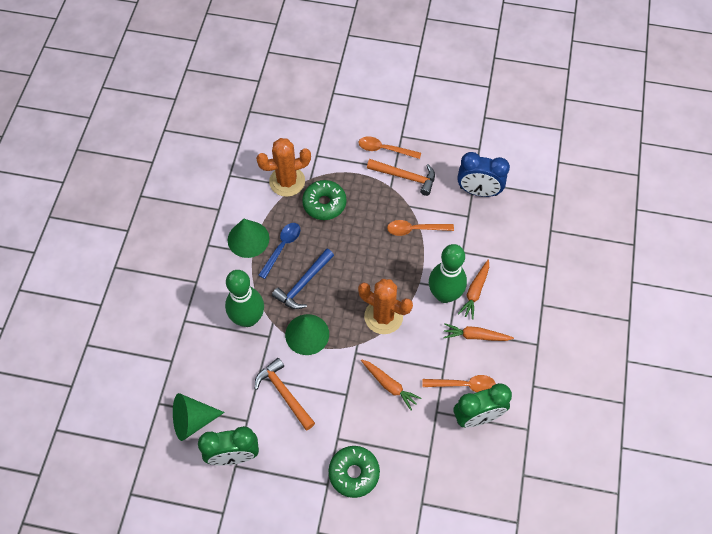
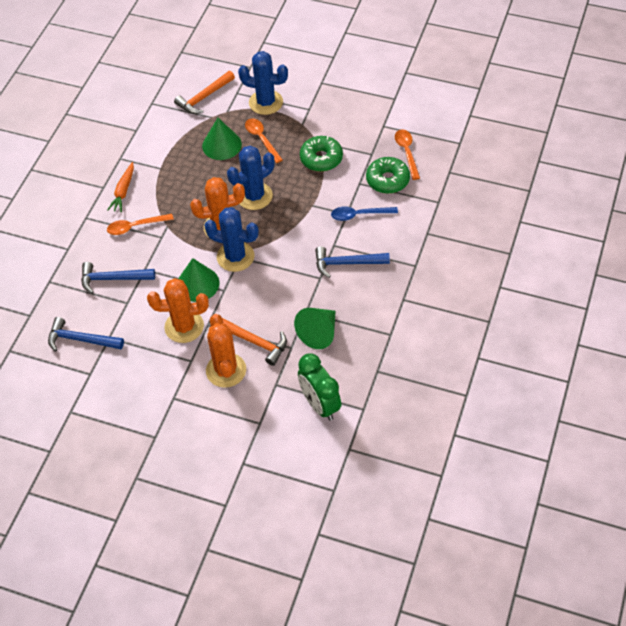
blue cactus: none = 0 -> [204,207,259,272] [227,145,274,210] [238,51,288,115] = 3
blue clock: [457,152,510,197] = 1 -> none = 0
blue hammer: [272,249,334,309] = 1 -> [48,317,124,352] [81,262,155,293] [315,246,390,278] = 3
green bowling pin: [225,270,264,327] [429,244,467,303] = 2 -> none = 0
green clock: [198,426,259,466] [454,383,512,427] = 2 -> [298,353,341,421] = 1
orange cactus: [256,138,311,197] [358,279,413,334] = 2 -> [147,278,209,343] [190,177,245,236] [206,314,246,388] = 3
orange carrot: [361,359,422,411] [443,323,514,341] [458,260,489,320] = 3 -> [107,162,134,212] = 1

